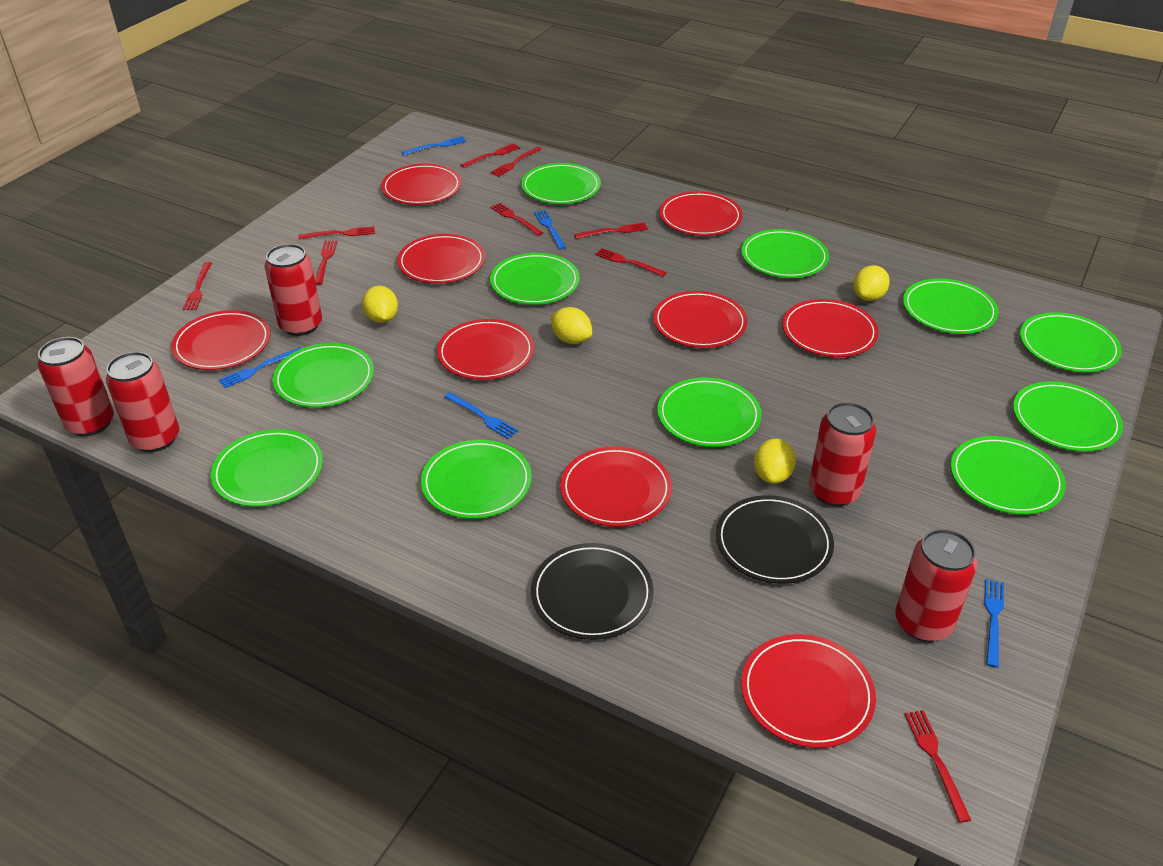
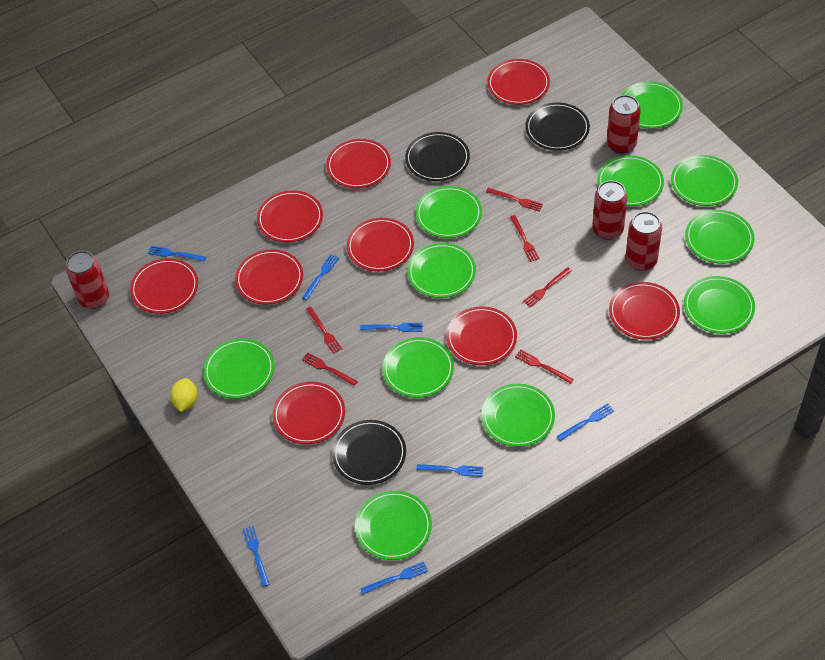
black plate: [531,543,654,640] [716,495,834,584] = 2 -> [332,420,406,485] [405,132,470,181] [525,103,590,151] = 3
blue fork: [219,347,302,388] [402,136,467,155] [444,392,518,439] [534,210,566,249] [984,579,1004,668] = 5 -> [148,246,206,261] [243,526,269,587] [302,254,339,300] [360,323,422,332] [360,561,428,594] [416,464,483,477] [557,403,614,441] = 7
red can: [38,337,114,436] [106,352,179,452] [264,244,322,336] [809,402,876,506] [895,529,977,642] = 5 -> [66,251,109,309] [592,180,628,240] [607,95,641,154] [625,211,662,271] = 4
red fork: [183,262,212,310] [299,226,375,239] [315,241,337,285] [461,143,520,168] [490,147,542,177] [491,203,543,236] [574,222,648,239] [595,248,667,277] [905,710,971,823] = 9 -> [302,353,358,386] [306,307,342,354] [486,188,543,211] [510,215,540,262] [515,349,574,384] [523,267,572,307] = 6
yellow lemon: [362,286,398,323] [551,307,592,344] [754,439,796,484] [853,265,890,301] = 4 -> [170,378,198,412] = 1

